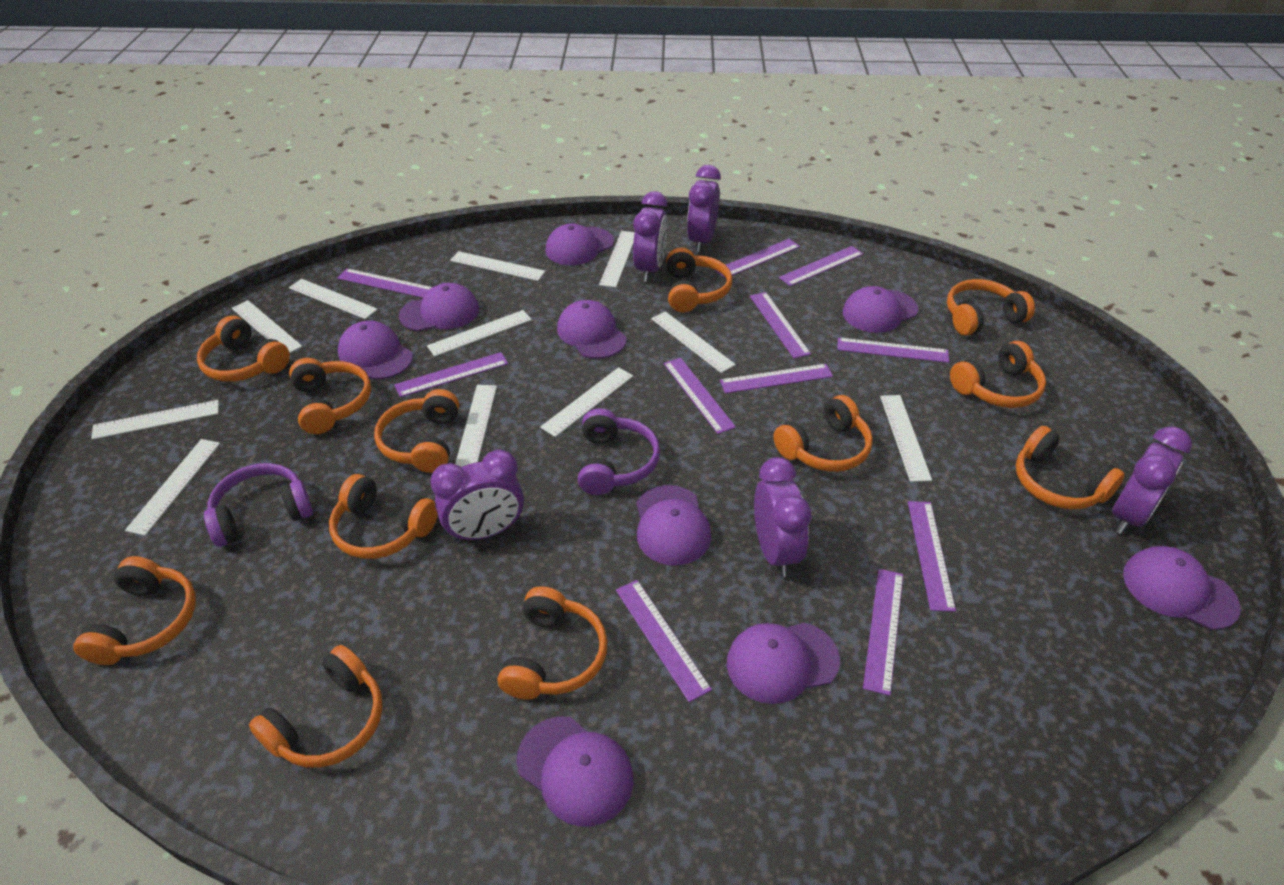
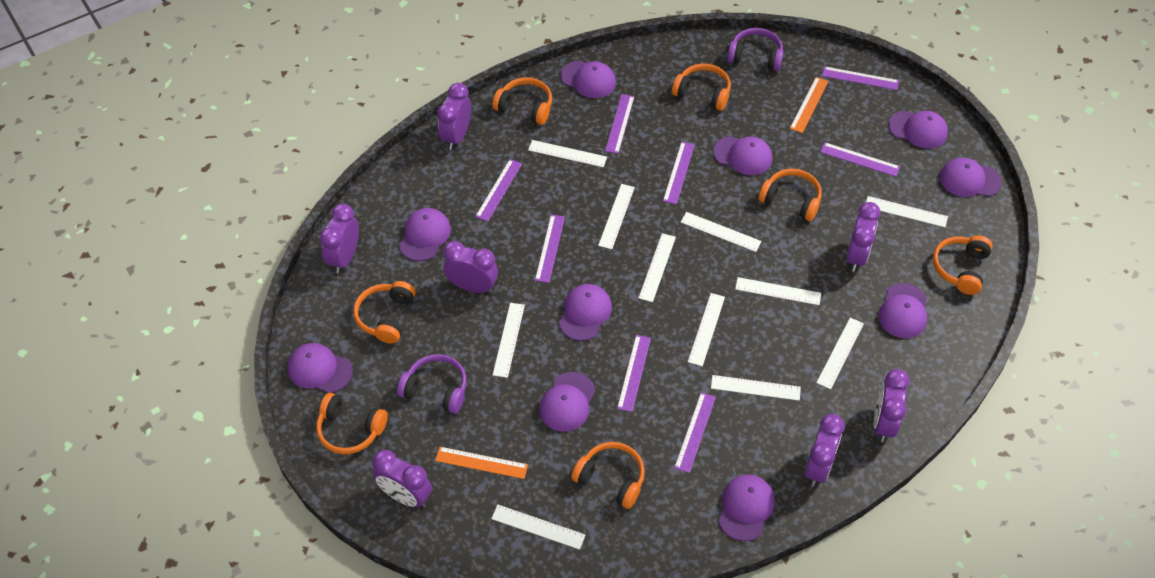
orange headphones: [73,556,196,665] [197,316,290,382] [249,645,383,768] [289,358,371,434] [329,474,438,559] [374,389,459,473] [498,586,608,699] [666,247,732,312] [773,395,873,472] [947,279,1035,336] [950,341,1046,408] [1016,426,1125,509] = 12 -> [316,393,388,454] [353,281,416,344] [492,77,552,125] [571,442,645,509] [672,64,731,111] [759,169,822,221] [933,235,993,295] = 7
orange ruler: none = 0 -> [435,447,528,479] [790,77,828,133] = 2
purple cap: [338,321,413,379] [399,283,479,331] [517,716,633,826] [546,223,614,265] [557,300,627,359] [636,485,711,565] [727,623,840,704] [843,286,918,333] [1123,546,1240,630] = 9 -> [288,343,353,393] [399,208,451,261] [539,372,596,431] [559,284,612,341] [561,60,616,98] [713,136,772,175] [718,475,775,541] [879,283,927,338] [888,111,948,149] [940,158,1002,197] = 10
purple clock: [430,450,524,542] [633,191,668,282] [687,165,721,252] [754,457,812,577] [1112,426,1192,534] = 5 -> [320,203,359,274] [372,450,432,508] [437,83,471,150] [443,241,498,293] [805,414,845,487] [846,202,881,272] [873,369,910,442] = 7
purple ruler: [338,268,433,298] [394,352,508,397] [616,580,712,702] [664,358,736,434] [715,239,800,278] [720,364,833,393] [750,292,811,358] [779,246,863,286] [837,337,949,363] [863,569,903,696] [908,501,956,612] = 11 -> [475,159,522,221] [535,215,565,283] [605,94,635,154] [617,335,651,412] [663,142,695,204] [674,392,716,473] [820,142,900,177] [822,66,899,90] = 8

